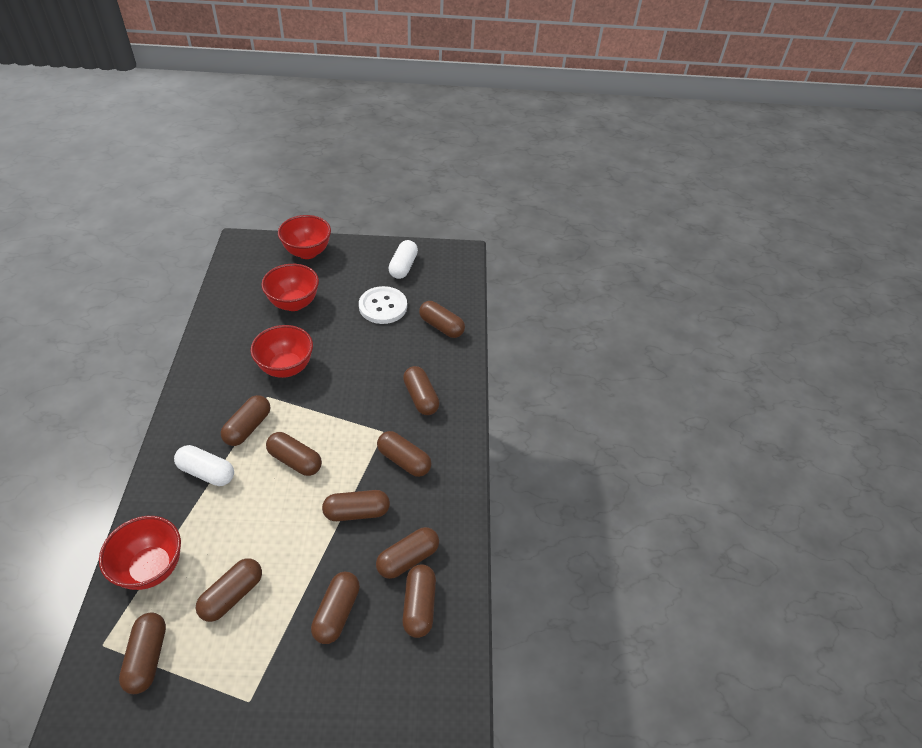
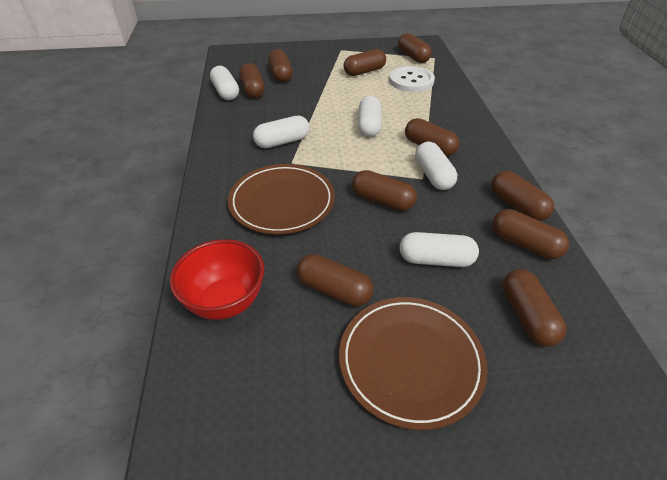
brown capsule: [119,613,166,694] [196,558,262,622] [221,395,270,446] [266,432,322,476] [311,572,360,644] [322,490,390,521] [376,527,439,579] [377,431,432,477] [402,564,436,638] [403,366,440,415] [419,301,465,338] = 11 -> [239,63,265,98] [268,49,293,82] [297,254,373,307] [344,49,386,76] [352,170,417,211] [398,33,432,63] [405,118,460,156] [491,171,554,221] [492,209,569,259] [503,269,566,347] = 10
brown plate: none = 0 -> [228,164,335,234] [339,297,487,430] = 2
red bowl: [99,516,181,590] [250,325,313,378] [261,264,319,311] [278,215,331,259] = 4 -> [170,239,264,320] = 1
white capsule: [174,445,234,486] [388,240,418,279] = 2 -> [210,66,239,100] [253,116,310,148] [358,96,382,137] [400,232,479,267] [415,142,457,190] = 5

